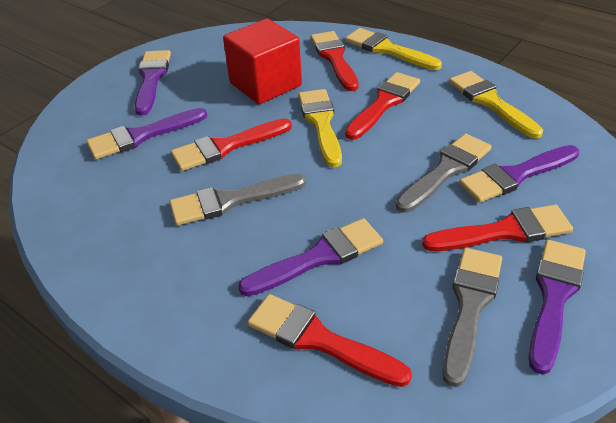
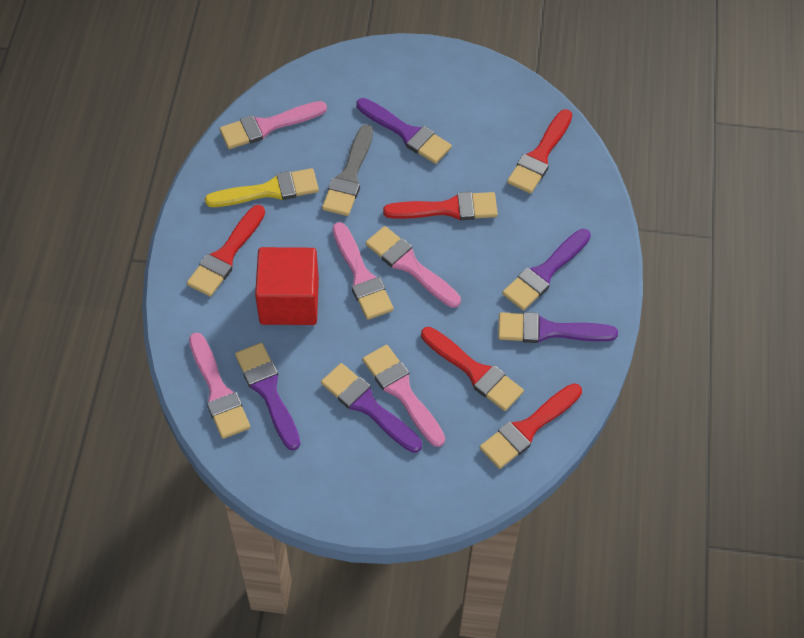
grey brush: [169,174,306,226] [396,133,492,213] [443,248,502,387] = 3 -> [322,125,373,216] = 1
pink brush: none = 0 -> [189,333,250,439] [219,101,327,149] [332,222,394,320] [363,345,445,447] [366,226,461,308] = 5
yellow brush: [298,89,342,167] [345,28,442,70] [449,71,543,139] = 3 -> [205,168,319,207] = 1

